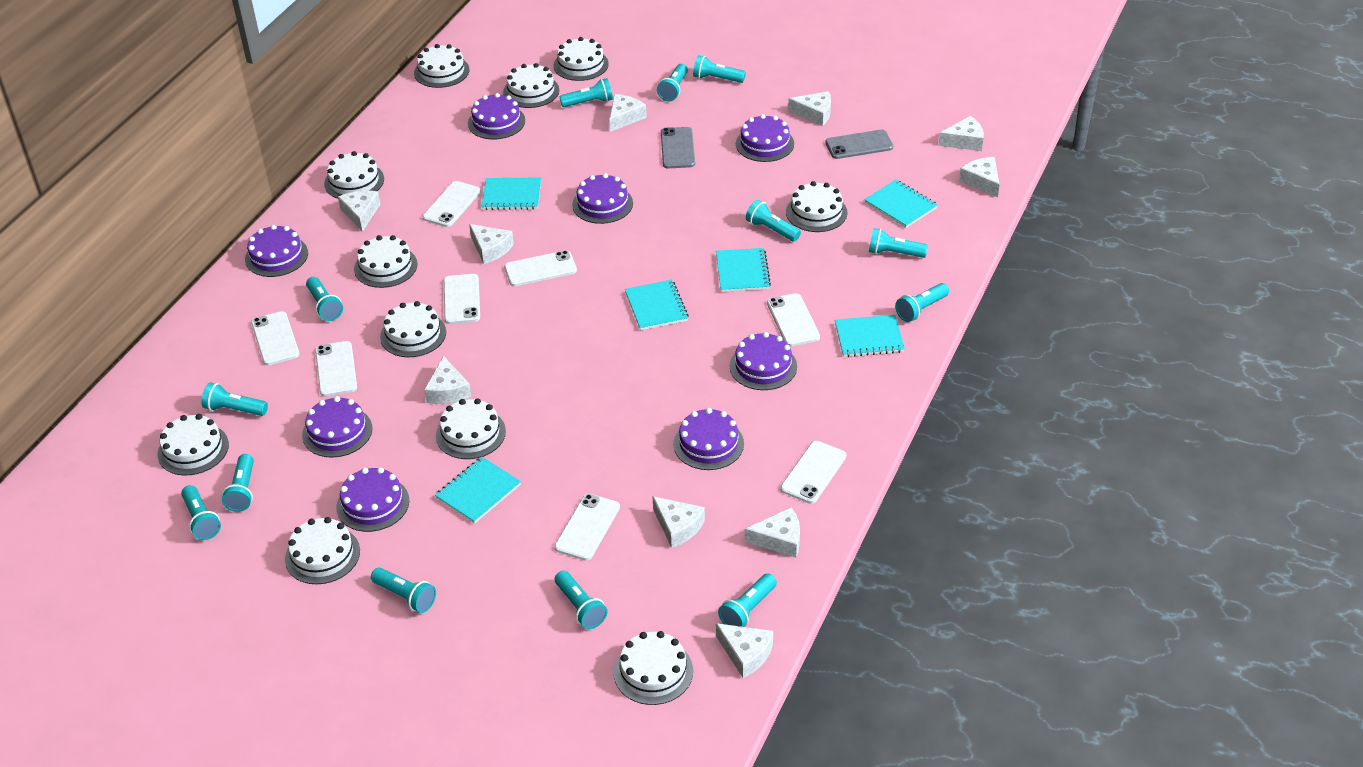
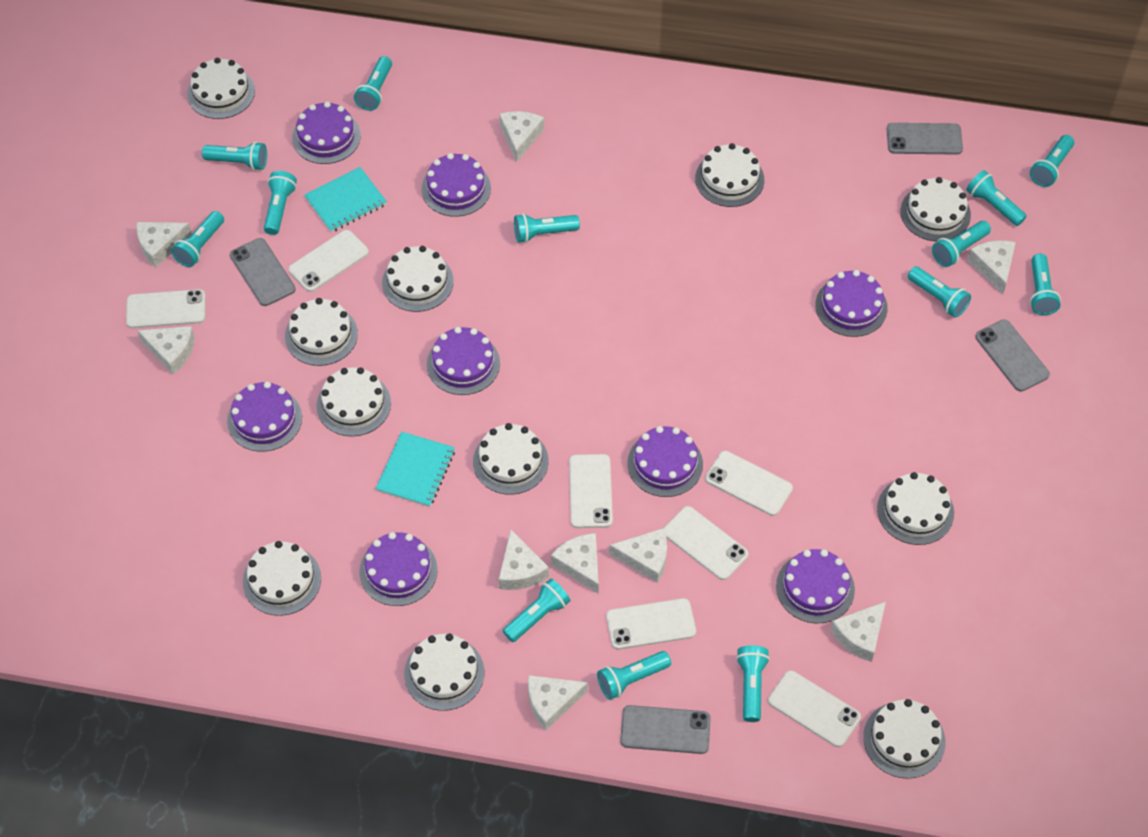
grey phone: [661,127,695,168] [825,130,893,159] = 2 -> [230,238,296,306] [620,705,711,754] [887,123,963,155] [975,319,1050,392] = 4
turquoise notebook: [435,457,521,524] [481,177,541,210] [625,280,689,331] [716,248,771,292] [835,315,905,357] [864,180,938,228] = 6 -> [304,167,387,232] [376,432,455,507] = 2
white cheese: [338,191,380,232] [424,356,471,404] [469,224,514,264] [610,94,647,132] [652,496,705,548] [716,623,773,678] [745,507,800,558] [788,91,831,126] [938,116,984,151] [959,157,999,198] = 10 -> [136,222,192,268] [137,326,195,374] [499,111,544,162] [499,530,549,590] [528,675,588,731] [551,533,599,593] [609,528,667,583] [831,601,886,662] [967,241,1016,294] = 9
white phone: [251,311,299,365] [315,341,357,397] [423,181,481,227] [444,274,480,324] [504,250,577,286] [554,494,620,561] [767,293,820,347] [780,441,846,504] = 8 -> [126,289,206,328] [289,230,369,292] [569,454,613,528] [606,598,696,650] [664,506,749,580] [705,451,793,516] [768,671,861,747] = 7

